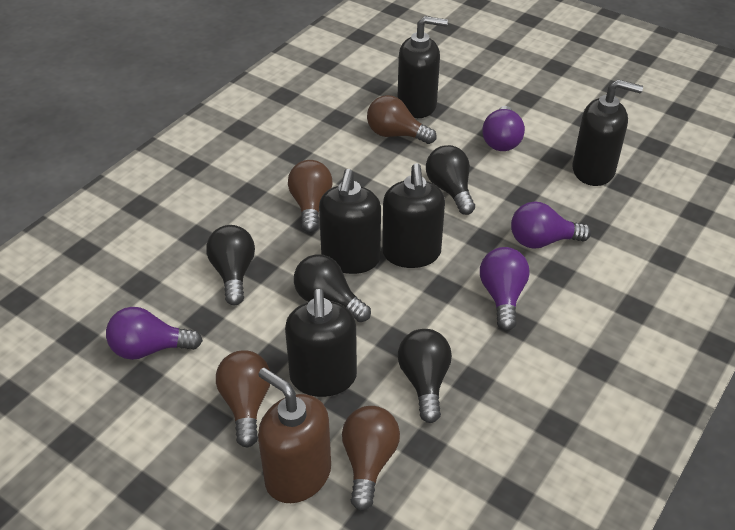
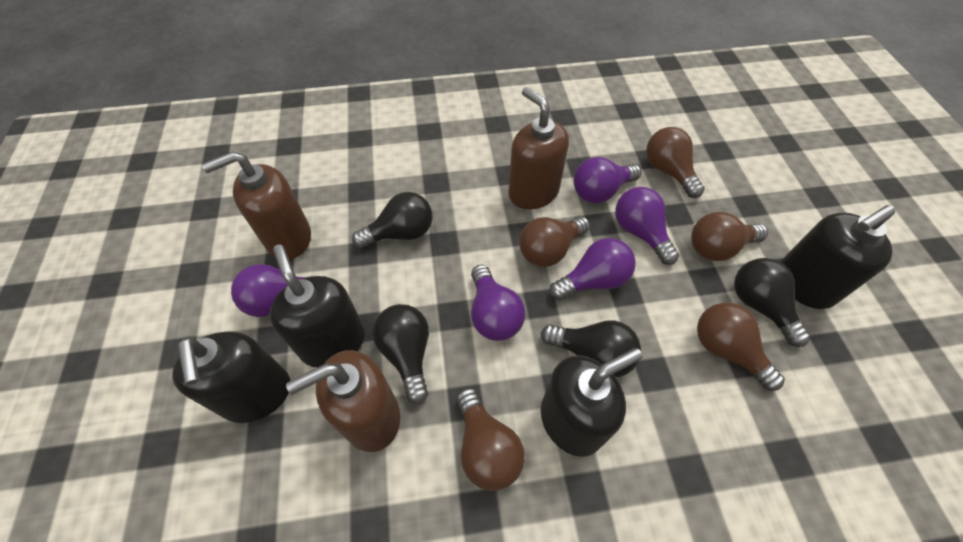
black soap dispenser: [285,289,357,397] [319,169,381,274] [382,163,445,268] [397,16,448,118] [572,79,643,186] = 5 -> [172,331,290,423] [269,244,365,368] [541,348,642,457] [780,205,895,309] = 4
brown light bulb: [216,350,270,448] [288,160,333,233] [342,406,400,511] [367,95,437,144] = 4 -> [457,388,525,491] [519,216,590,267] [646,127,705,198] [691,212,768,261] [697,303,785,391] = 5
brown soap dispenser: [258,368,331,503] = 1 -> [202,151,311,259] [286,350,400,452] [508,87,569,209] = 3
purple light bulb: [106,307,203,360] [480,247,530,331] [482,106,525,151] [511,202,591,249] = 4 -> [231,264,326,317] [471,265,525,341] [549,238,636,300] [574,157,641,203] [615,187,679,265] = 5

